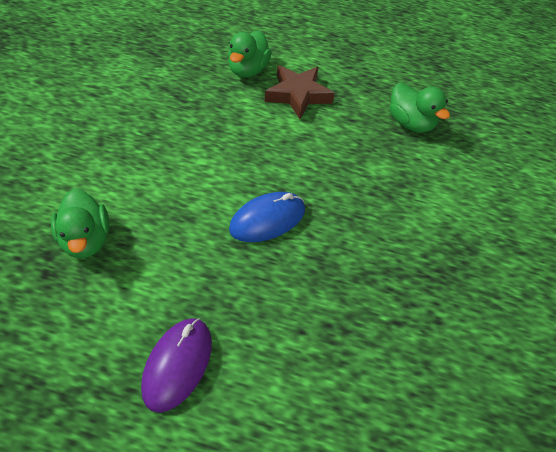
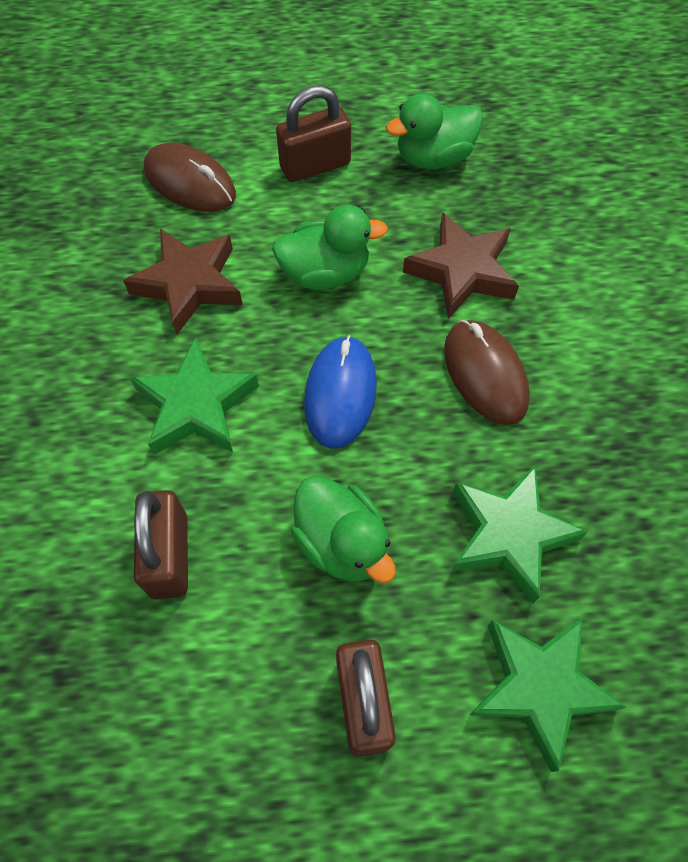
brown mouse: none = 0 -> [144,143,236,212] [444,320,530,425] = 2
brown padlock: none = 0 -> [134,490,188,599] [276,85,351,182] [336,640,396,757] = 3
brown star: [265,65,334,119] = 1 -> [123,228,243,334] [403,212,519,319] = 2
green star: none = 0 -> [130,338,259,455] [452,465,588,603] [470,617,627,772] = 3
purple mouse: [141,318,212,413] = 1 -> none = 0

